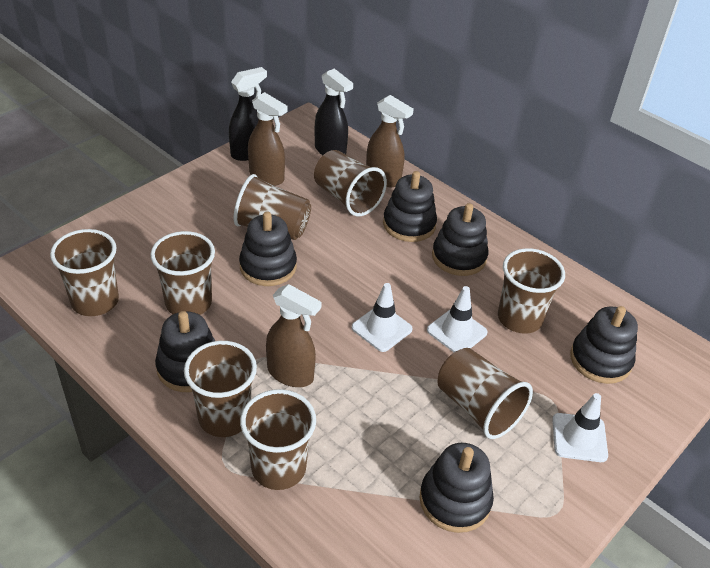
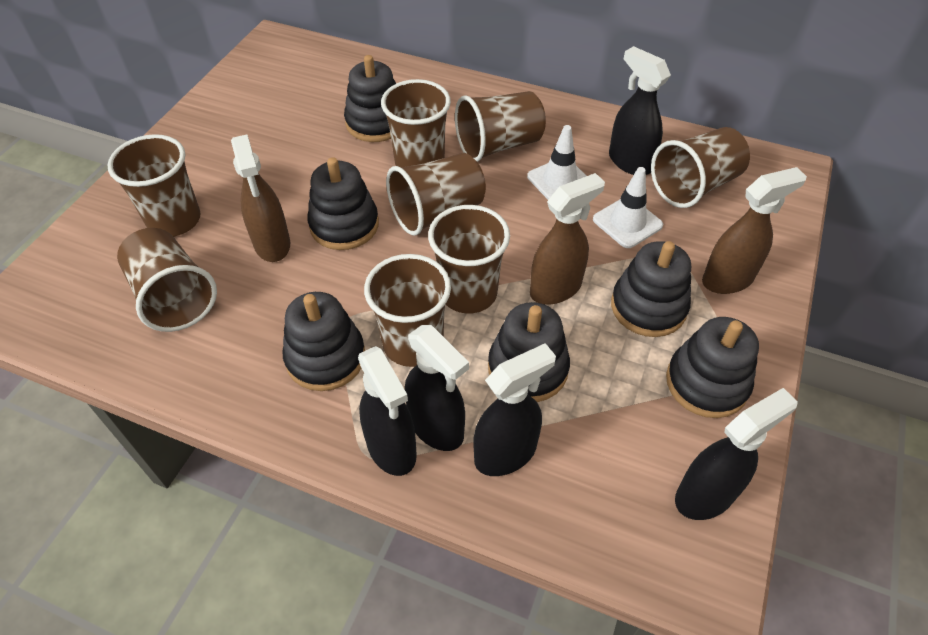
black spray bottle: [229,67,267,161] [315,68,353,156] = 2 -> [358,346,417,476] [405,325,469,451] [473,343,556,476] [609,46,671,175] [675,388,798,520] = 5
white traffic cone: [352,283,413,352] [427,286,488,352] [552,393,608,462] = 3 -> [527,125,586,200] [593,167,663,248] = 2

